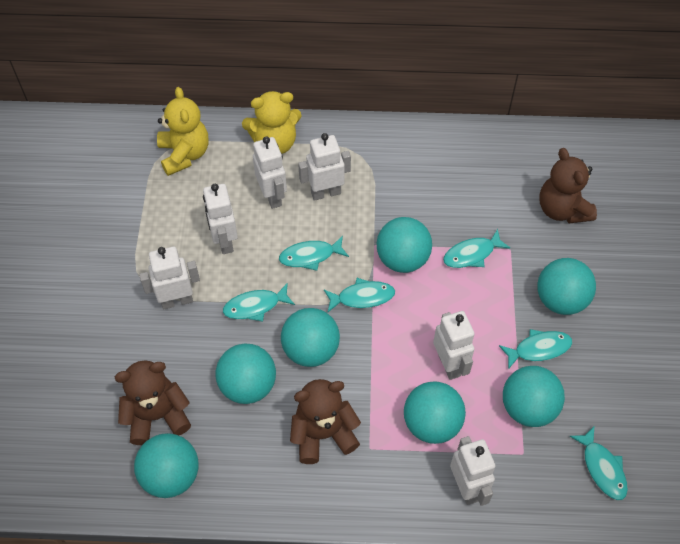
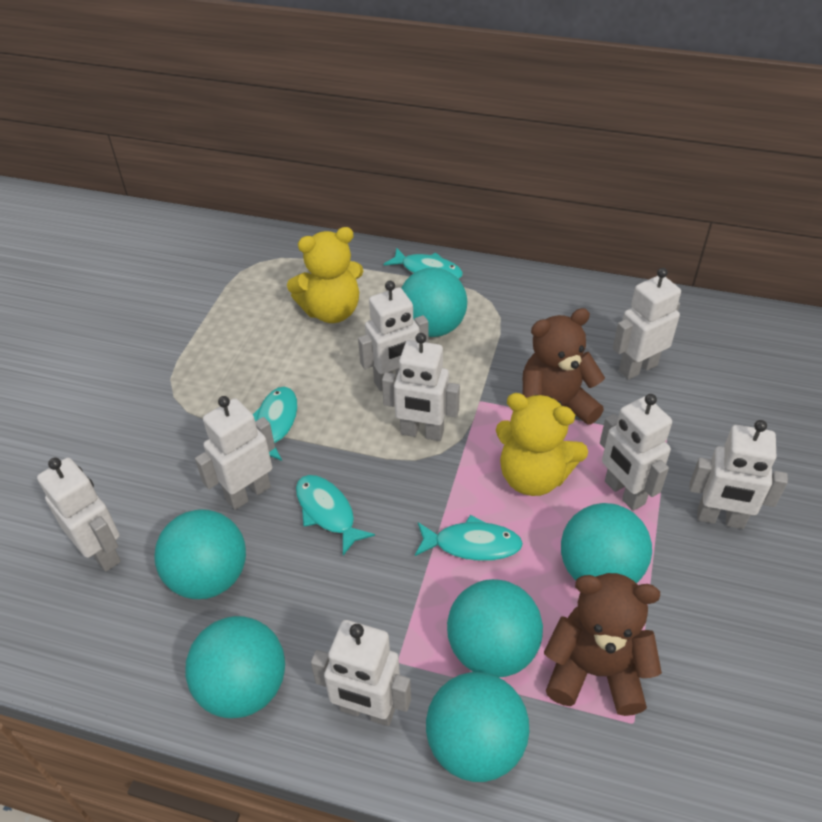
brown teddy bear: [114,360,191,445] [290,379,361,464] [539,148,597,223] = 3 -> [523,308,605,425] [544,573,662,716] = 2
turquoise ball: [134,433,199,498] [216,344,276,404] [281,308,340,367] [377,217,432,273] [404,381,466,444] [503,366,565,427] [537,258,596,315] = 7 -> [154,509,246,599] [185,616,285,718] [401,267,467,337] [426,672,529,782] [447,579,543,678] [561,503,652,583] = 6
turquoise fish: [223,283,295,321] [279,236,349,271] [324,278,395,312] [443,229,510,268] [499,329,572,369] [570,427,628,500] = 6 -> [253,387,298,461] [296,475,375,555] [384,248,463,279] [415,515,523,561] = 4
white robot: [139,246,200,309] [203,184,238,254] [253,136,287,209] [298,133,351,201] [433,311,474,380] [450,436,495,506] = 6 -> [37,458,121,572] [195,396,275,510] [311,620,411,726] [358,281,429,391] [382,333,460,441] [600,394,672,511] [613,268,681,380] [689,420,788,529] = 8

